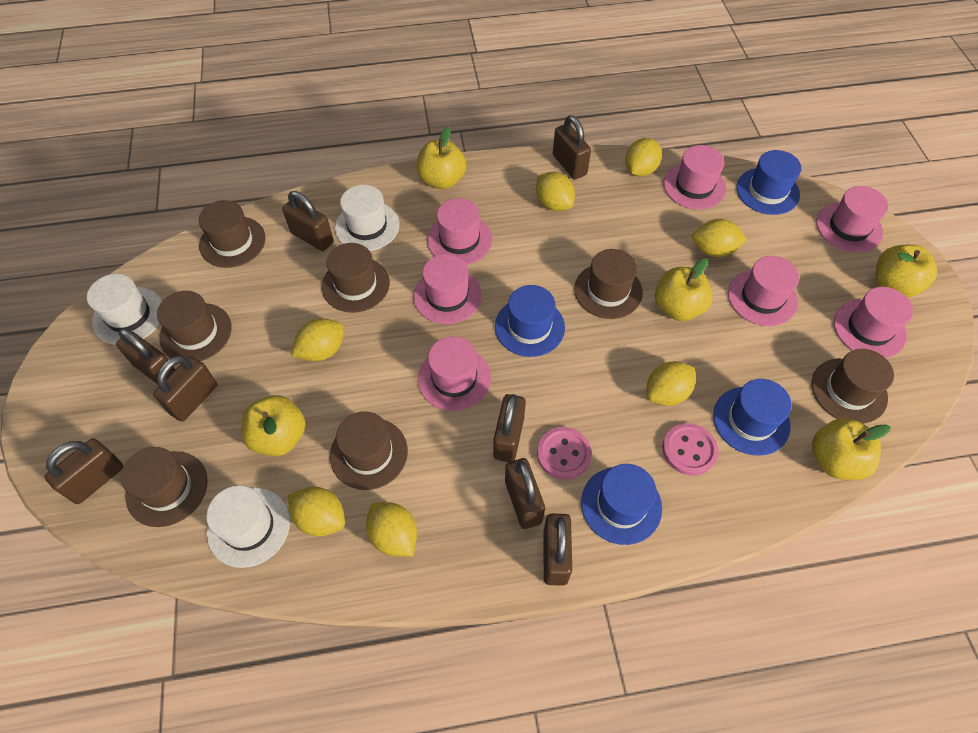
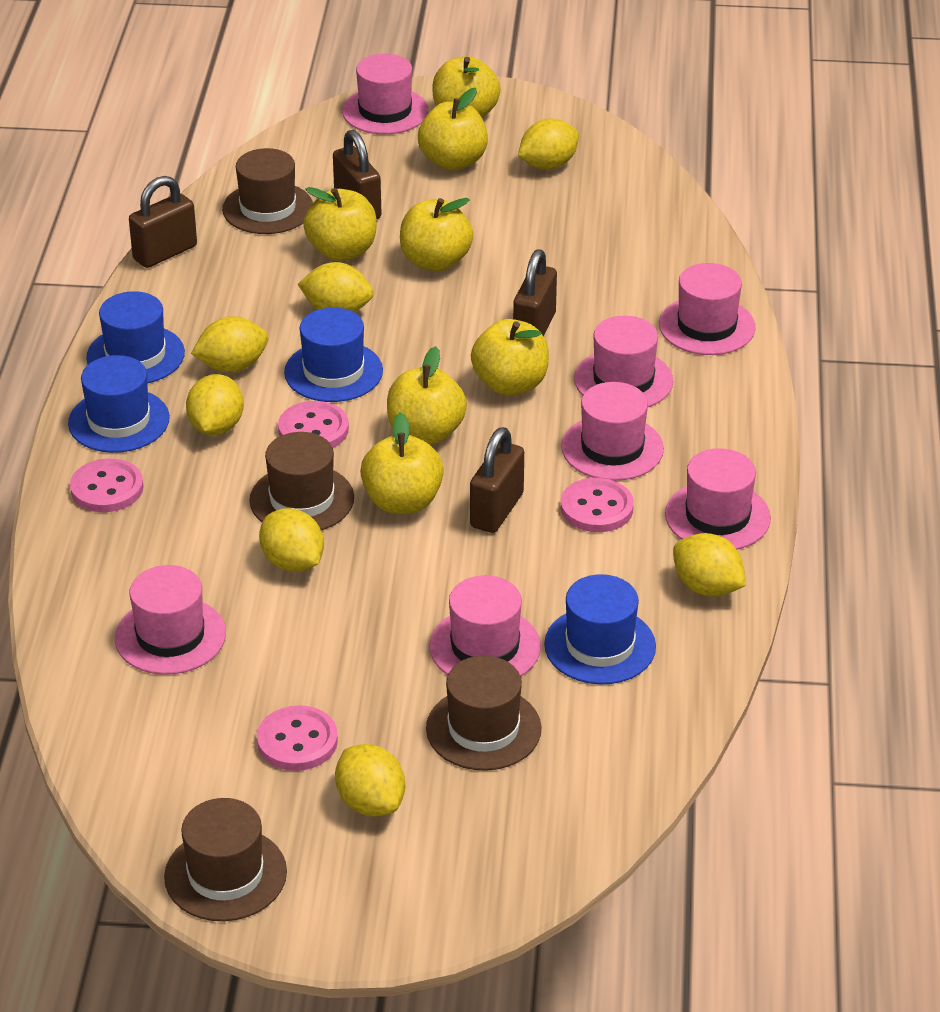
brown hat: [121,447,208,527] [157,291,232,361] [199,200,266,268] [322,243,390,313] [330,411,408,490] [574,249,643,319] [812,349,894,424] = 7 -> [164,798,287,921] [222,148,313,234] [249,432,354,530] [426,656,542,771] = 4
brown padlock: [45,438,123,504] [116,329,176,384] [153,356,217,422] [282,191,334,251] [493,394,526,462] [505,458,545,529] [543,514,572,586] [553,115,591,179] = 8 -> [129,176,197,268] [333,130,382,219] [470,427,524,533] [513,249,557,336] = 4
pink button: [537,427,592,480] [662,423,718,476] = 2 -> [70,459,144,512] [257,705,338,771] [278,401,349,448] [561,478,634,532] = 4
white hat: [87,274,162,345] [206,485,290,568] [335,185,400,251] = 3 -> none = 0
yellow apple: [242,395,306,456] [417,127,467,189] [655,258,713,321] [812,418,891,480] [876,245,937,298] = 5 -> [303,187,377,261] [360,412,444,514] [387,346,467,445] [400,198,473,271] [418,88,488,170] [432,56,501,118] [471,319,549,396] = 7

